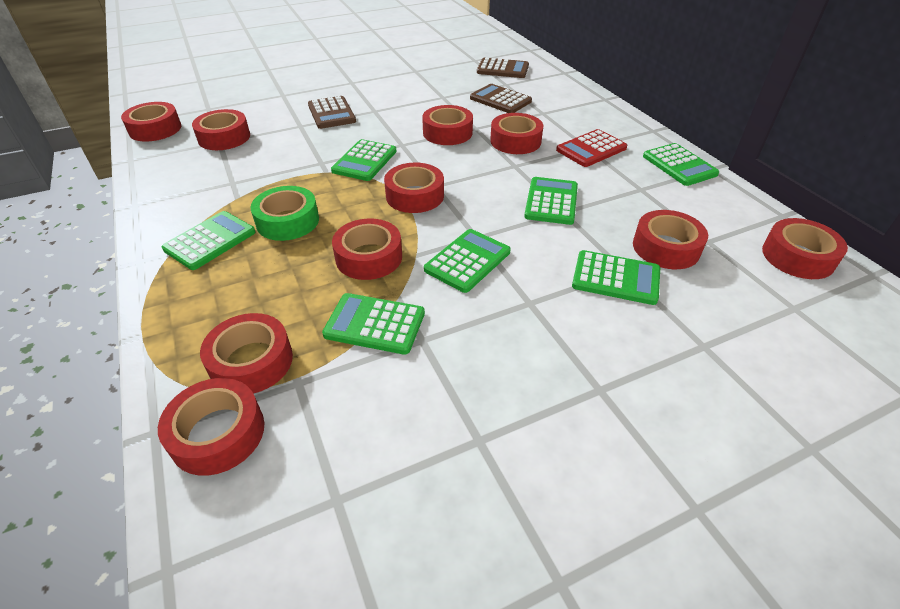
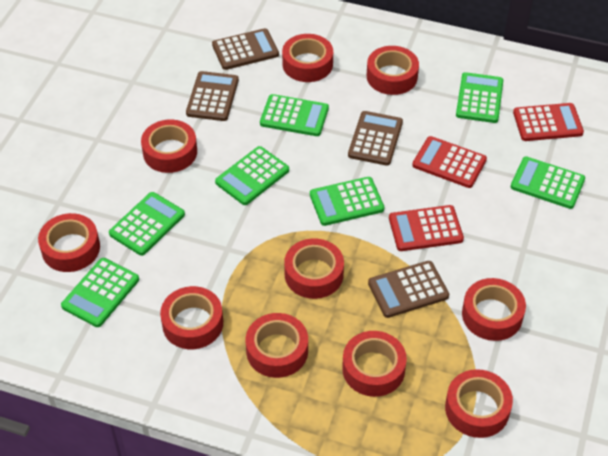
brown calculator: [308,96,356,129] [470,84,532,113] [477,58,529,78] = 3 -> [186,71,239,121] [212,28,279,70] [348,111,403,166] [368,261,449,318] = 4
green tape: [250,186,319,241] = 1 -> none = 0
red calculator: [556,129,627,167] = 1 -> [389,205,464,251] [412,136,487,188] [513,103,584,141] = 3

